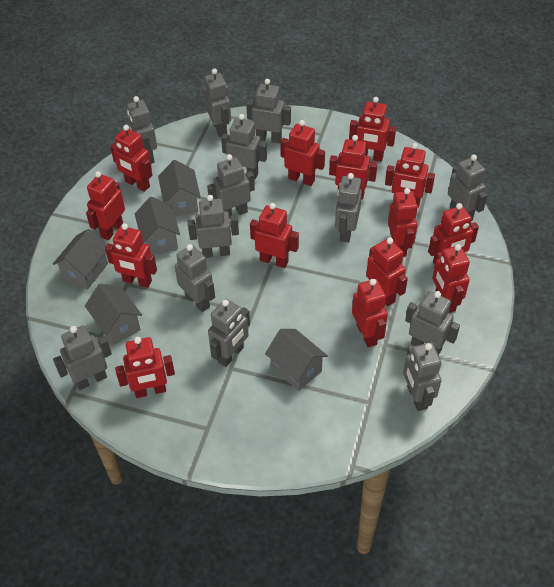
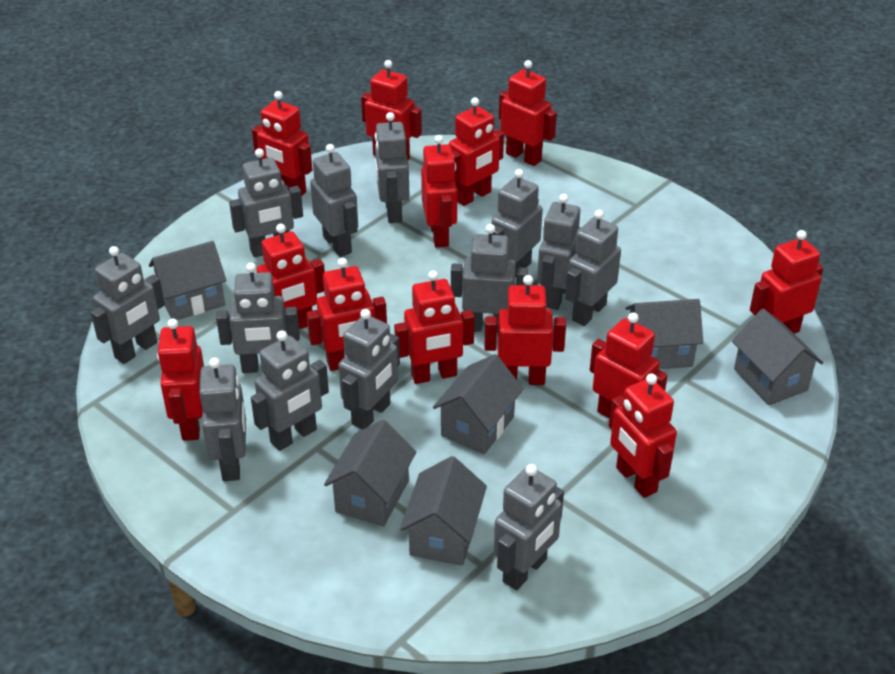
grey house: [53,229,108,289] [85,284,142,345] [135,197,180,255] [158,160,201,216] [265,329,328,391] = 5 -> [149,241,227,320] [324,420,416,526] [400,456,487,566] [433,354,523,454] [625,299,703,369] [732,309,823,405] = 6
red robot: [86,171,125,240] [105,223,157,288] [110,125,152,192] [115,337,175,398] [250,203,299,268] [280,120,325,186] [329,135,378,200] [349,97,396,162] [352,279,388,347] [366,237,408,306] [385,143,435,208] [388,188,418,257] [428,203,479,265] [432,244,470,313] = 14 -> [157,319,204,441] [252,91,312,196] [256,224,325,329] [306,258,387,371] [361,60,422,160] [394,271,474,384] [421,135,457,247] [449,97,504,206] [485,275,566,385] [499,60,557,166] [590,312,668,419] [609,373,677,498] [750,230,823,334] = 13

